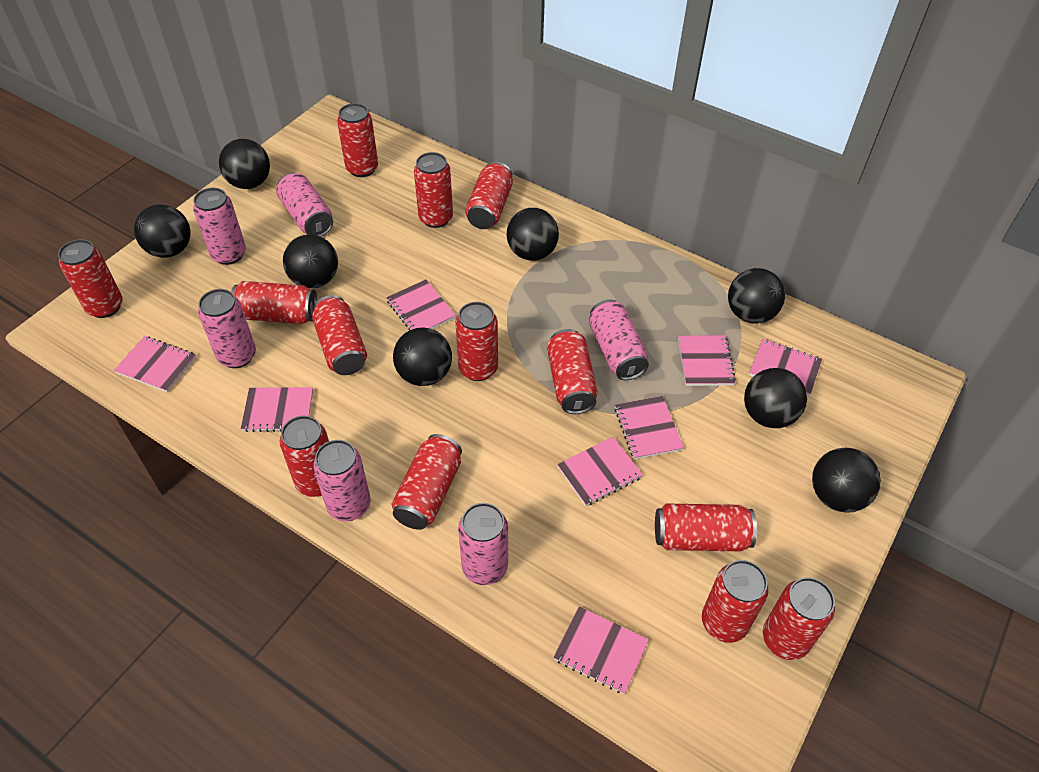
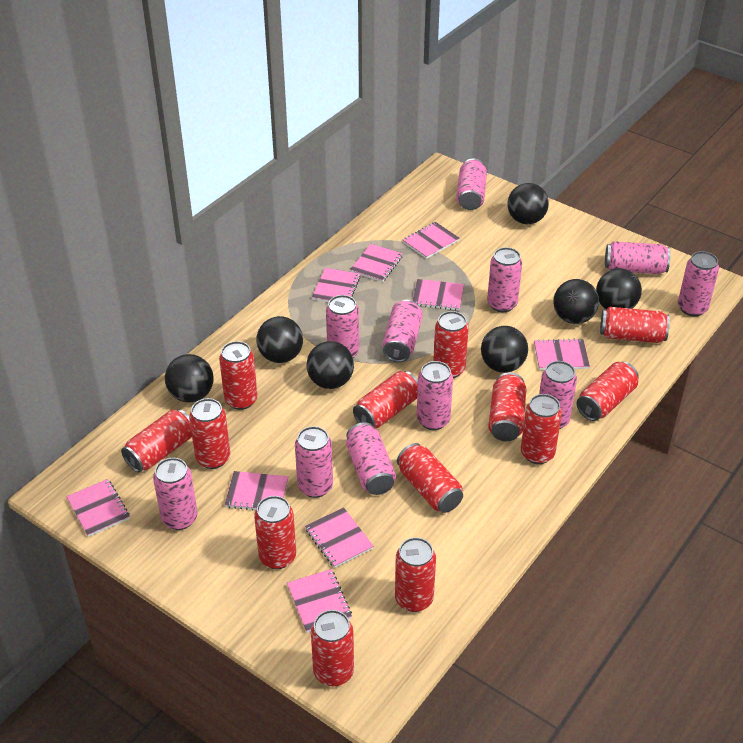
black ball: [134,204,191,258] [219,139,270,189] [283,234,338,289] [393,328,452,386] [507,208,559,261] [728,268,785,324] [744,368,807,428] [812,448,881,513] = 8 -> [165,354,214,402] [256,316,303,363] [306,341,354,389] [481,326,528,373] [507,183,549,224] [553,279,599,324] [596,268,642,309] = 7
pink can: [193,188,246,265] [198,289,256,368] [276,173,333,237] [313,440,371,521] [458,503,508,585] [589,299,649,380] = 6 -> [153,458,198,530] [295,426,333,498] [326,295,359,358] [346,422,396,495] [382,300,423,362] [417,361,453,430] [456,158,487,210] [487,247,522,312] [539,361,577,429] [605,241,670,274] [678,251,719,317] = 11
pink notebook: [114,336,196,392] [241,387,313,432] [386,279,456,331] [553,606,649,694] [557,437,643,506] [615,396,684,459] [678,335,736,386] [749,339,822,396] = 8 -> [66,479,130,537] [225,471,288,510] [287,569,352,633] [305,507,374,568] [312,268,361,302] [350,244,403,282] [403,222,460,259] [412,279,464,311] [534,338,590,370] = 9

